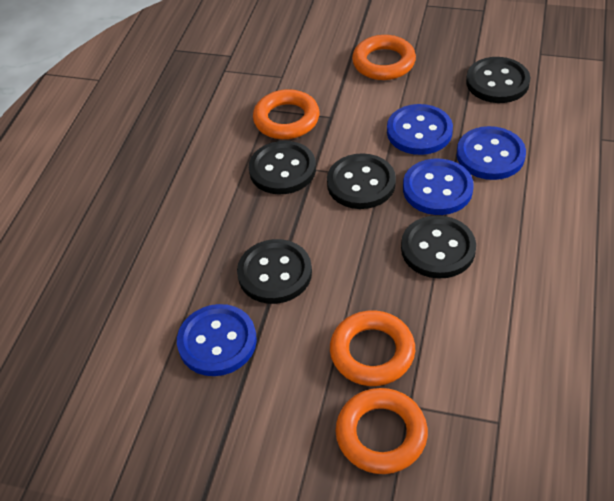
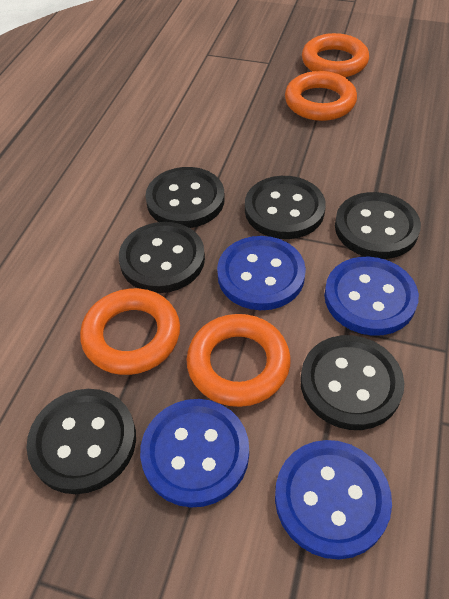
black button: [237,239,312,304] [249,141,316,194] [327,153,396,209] [401,215,476,279] [466,57,531,103] = 5 -> [26,389,136,494] [119,222,205,293] [145,167,225,228] [245,176,326,239] [300,335,404,430] [335,192,421,259] = 6

